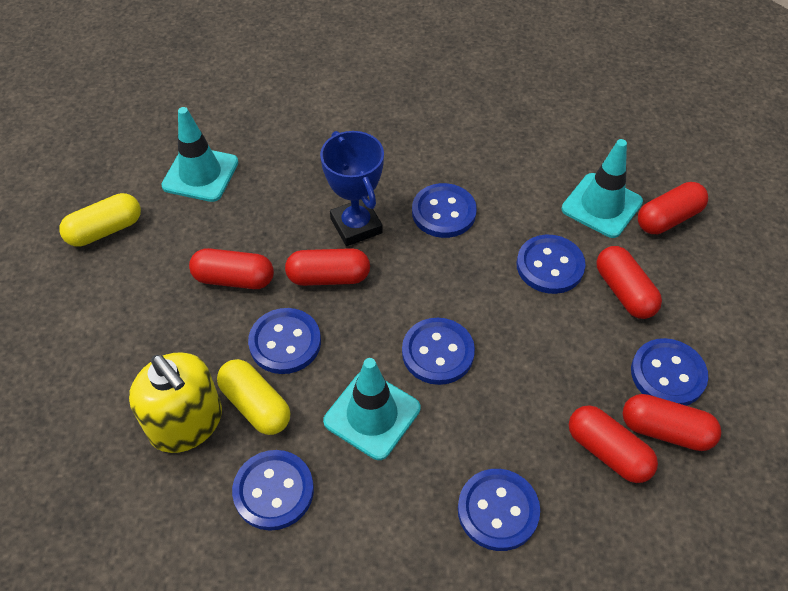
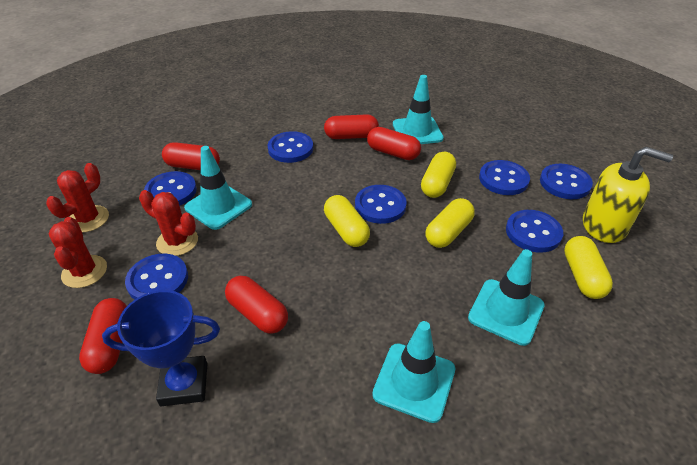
red cactus: none = 0 -> [46,163,109,232] [49,217,107,288] [139,190,198,256] = 3
red capsule: [189,248,274,289] [285,248,370,286] [569,405,658,483] [596,246,662,319] [622,394,721,451] [638,182,708,234] = 6 -> [79,298,127,374] [162,142,220,170] [225,276,288,334] [324,114,379,139] [367,127,421,160] = 5
turquoise traffic cone: [161,107,238,202] [323,358,420,460] [562,139,643,238] = 3 -> [184,146,252,230] [372,321,455,423] [393,75,444,144] [468,249,545,346] = 4
yellow capsule: [59,193,141,247] [217,359,290,435] = 2 -> [324,195,370,247] [421,152,456,198] [425,198,475,248] [564,236,613,299] = 4

